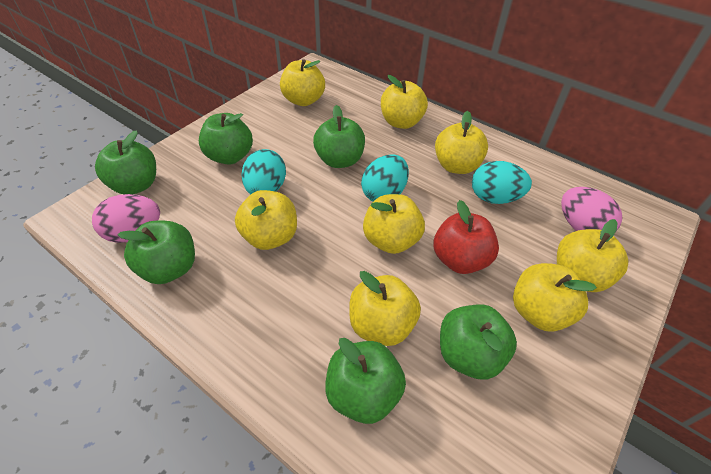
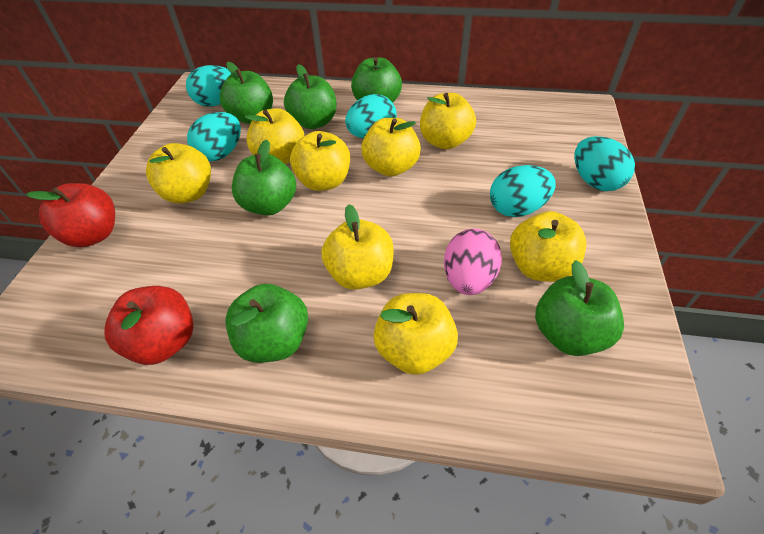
pink egg: [92,194,160,243] [561,187,622,231] = 2 -> [444,229,502,295] = 1
red apple: [434,200,499,274] = 1 -> [26,183,115,247] [104,286,194,365] = 2
turquoise egg: [241,149,286,194] [361,154,409,201] [472,161,532,204] = 3 -> [186,65,231,107] [187,112,241,161] [345,94,397,139] [490,165,556,217] [574,136,635,191] = 5

